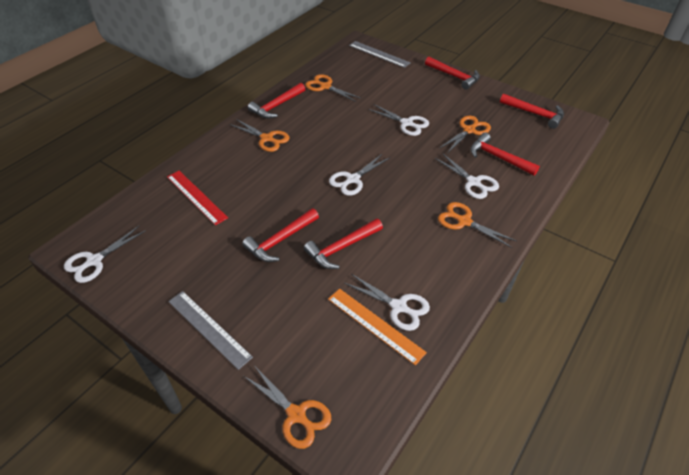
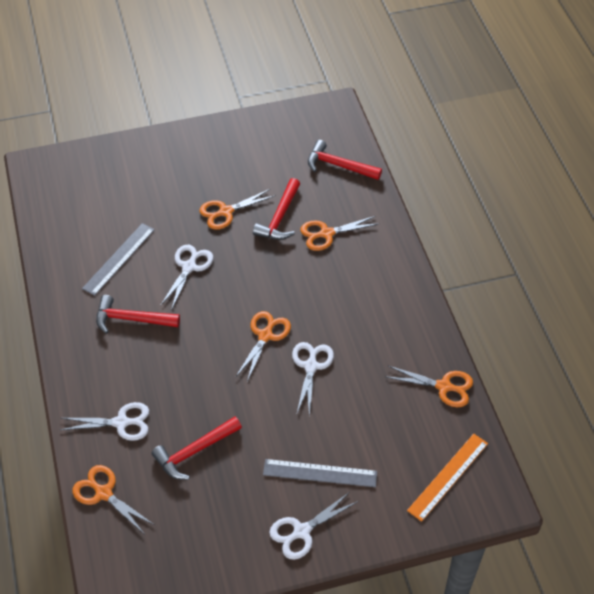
red hammer: [242,208,319,262] [248,83,305,119] [304,218,383,269] [425,57,480,90] [470,133,540,176] [500,93,564,129] = 6 -> [96,295,180,334] [151,416,242,480] [253,178,300,240] [308,140,382,180] = 4
red ruler: [167,171,228,226] = 1 -> none = 0
white scissors: [64,226,146,283] [329,153,389,196] [344,274,430,331] [368,104,429,136] [435,153,499,199] = 5 -> [60,402,149,441] [160,245,213,310] [269,493,358,560] [292,342,334,416] = 4

